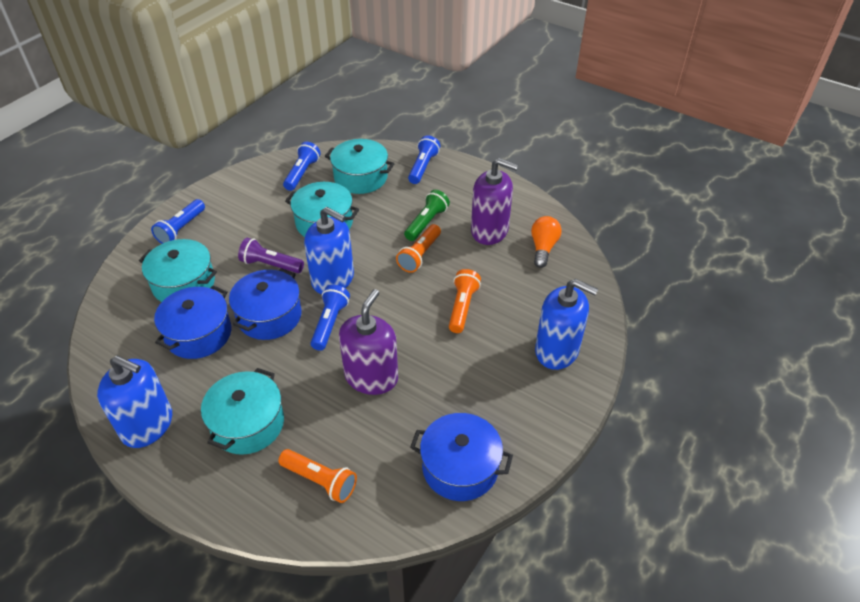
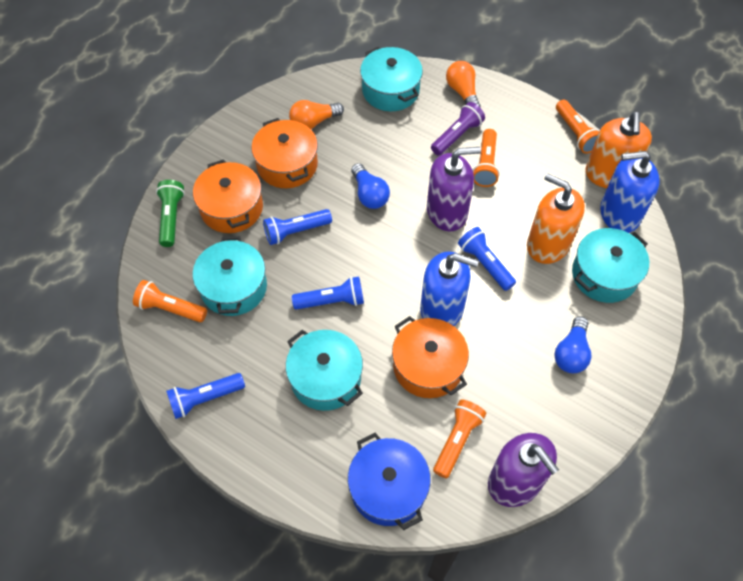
blue light bulb: none = 0 -> [351,163,390,209] [554,316,592,373] = 2
blue pot: [154,285,231,359] [229,268,302,340] [410,413,513,501] = 3 -> [348,433,431,530] = 1
blue soap dispenser: [97,356,172,448] [304,207,354,294] [535,279,598,370] = 3 -> [420,251,479,326] [600,151,660,233] = 2
orange flashlight: [278,449,357,503] [396,224,441,273] [449,269,481,333] = 3 -> [133,280,207,322] [433,400,486,478] [473,129,500,187] [556,100,600,153] = 4
orange light bulb: [531,216,562,268] = 1 -> [289,100,344,129] [446,61,480,107] = 2
orange pot: none = 0 -> [193,159,263,233] [251,118,318,188] [392,316,469,398] = 3
orange soap dispenser: none = 0 -> [527,173,585,264] [586,112,652,188] = 2

